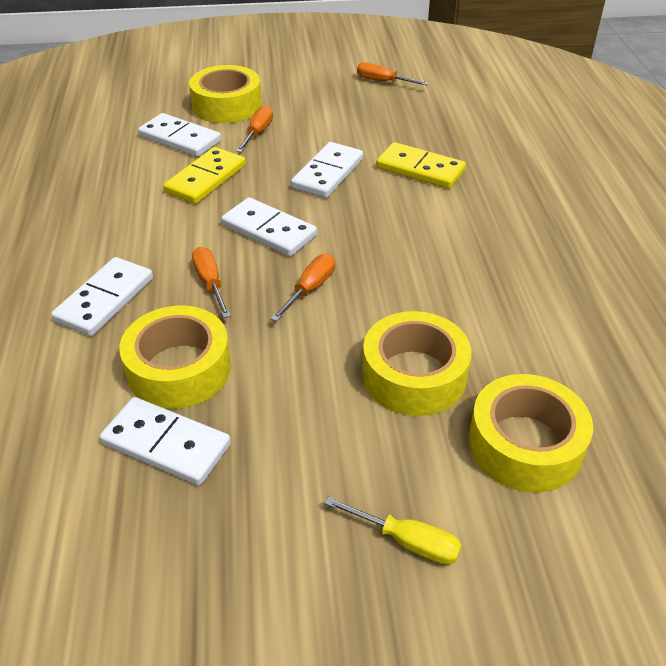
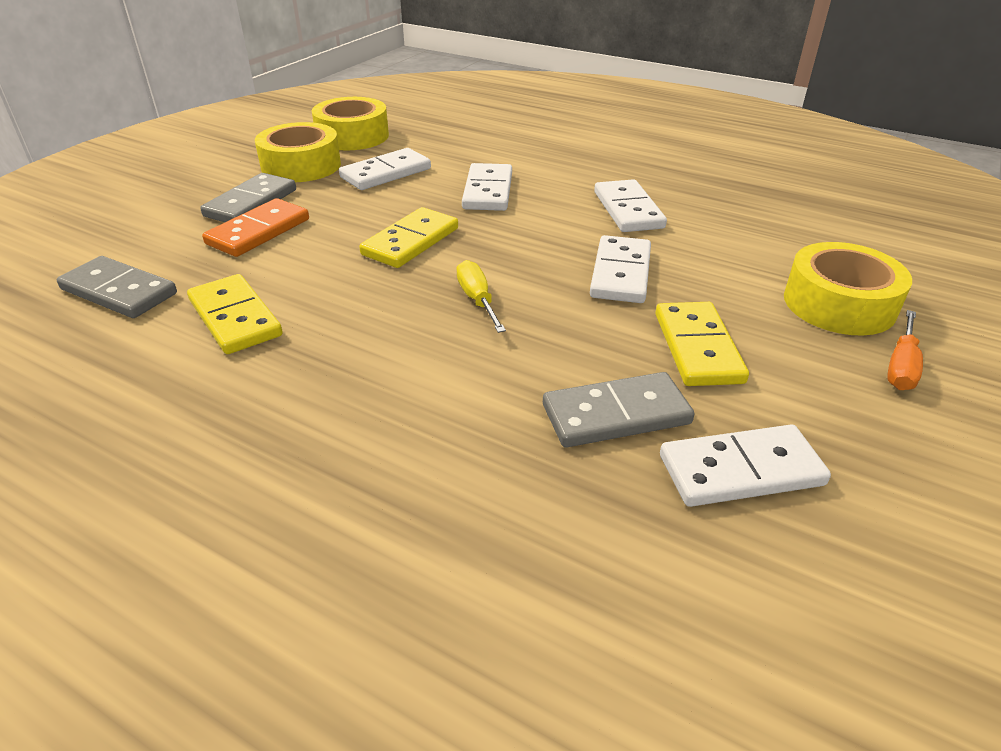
grey domino: none = 0 -> [57,256,177,318] [200,173,296,222] [543,372,695,447] = 3
orange domino: none = 0 -> [202,198,309,257] = 1
orange screwdriver: [192,247,231,318] [236,105,273,152] [271,254,335,322] [357,62,429,86] = 4 -> [887,310,923,390] = 1
yellow domino: [163,147,246,204] [376,142,466,189] = 2 -> [187,274,283,354] [359,207,458,268] [655,302,749,386] = 3
yellow tape: [119,306,231,409] [189,65,262,123] [362,311,471,416] [468,374,593,493] = 4 -> [255,122,341,182] [312,97,389,150] [784,242,912,335] = 3

